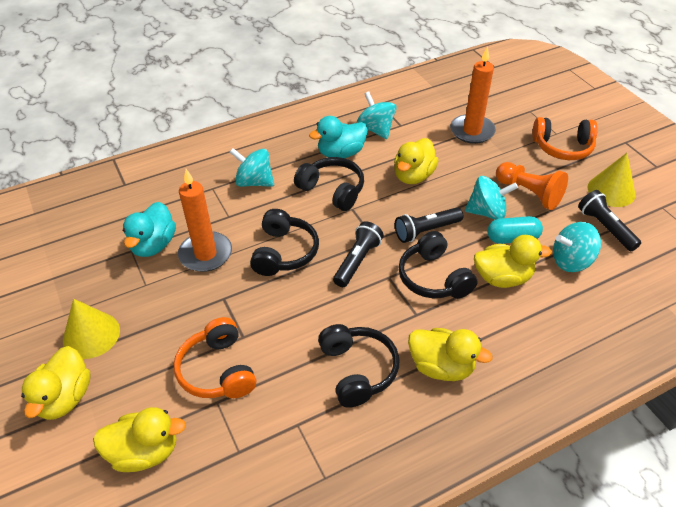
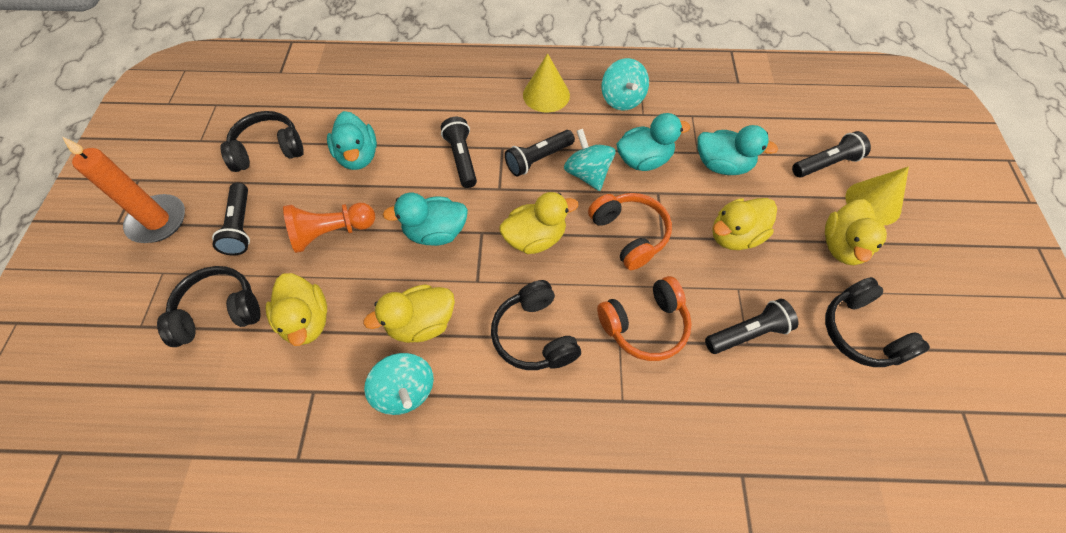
black flashlight: [333,221,384,287] [395,207,463,243] [578,190,641,251] = 3 -> [212,183,250,255] [441,117,477,188] [505,130,575,176] [705,299,798,354] [792,131,871,178] = 5
orange candle: [178,169,232,272] [450,46,496,144] = 2 -> [63,137,185,243] = 1
turquoise capsule: [487,216,543,244] = 1 -> none = 0
turquoise duck: [123,202,176,257] [309,116,368,158] = 2 -> [327,111,377,170] [383,193,468,246] [616,113,690,171] [698,125,778,175] = 4
turquoise spinning top: [229,148,274,187] [357,91,397,139] [465,176,518,220] [553,222,601,272] = 4 -> [364,353,434,415] [564,129,616,191] [601,58,649,110] = 3

